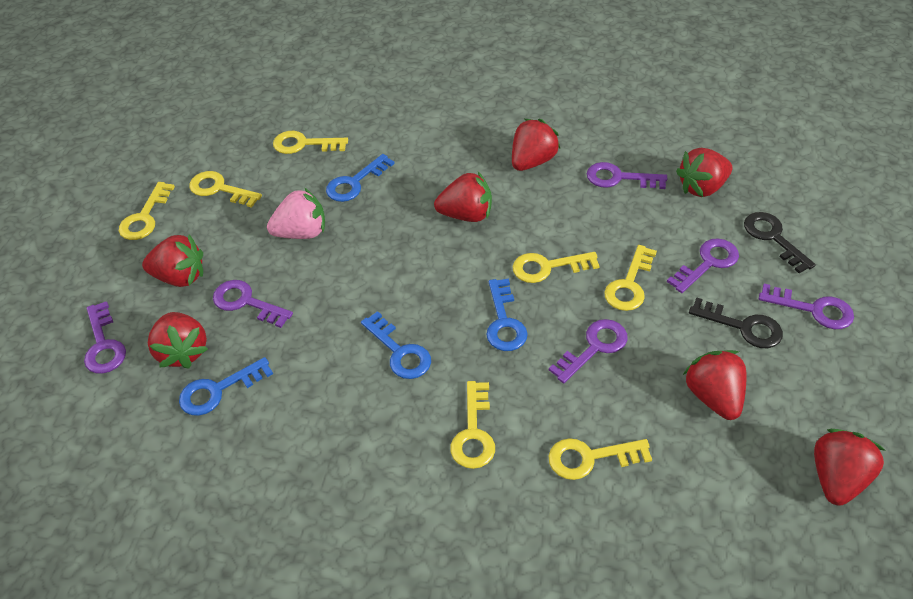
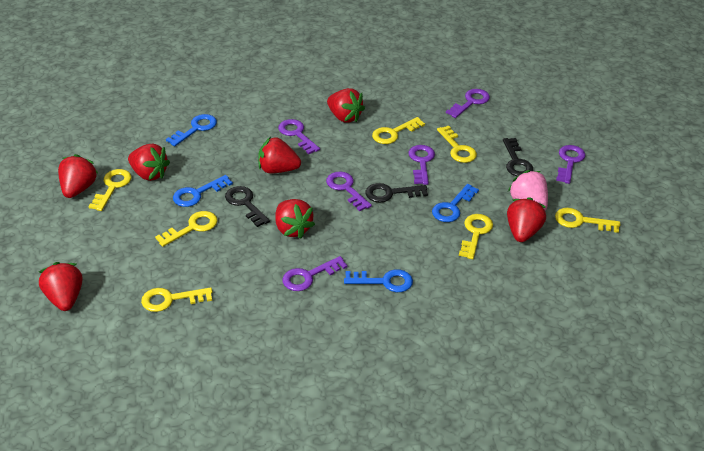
black key: [689,297,783,348] [744,212,816,273] = 2 -> [225,186,270,227] [365,183,428,203] [503,138,533,176] = 3

